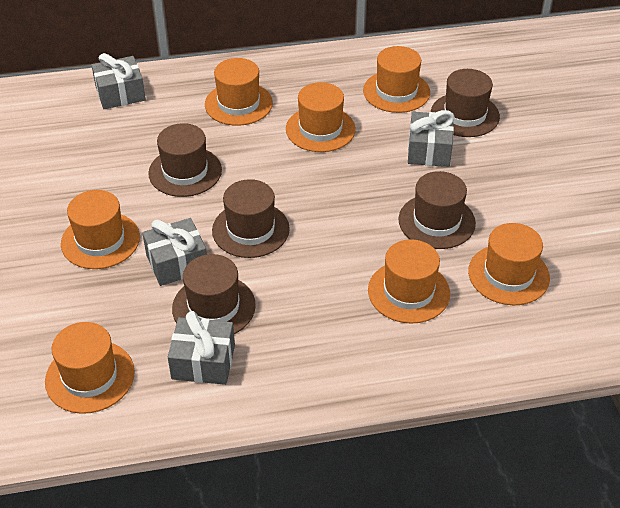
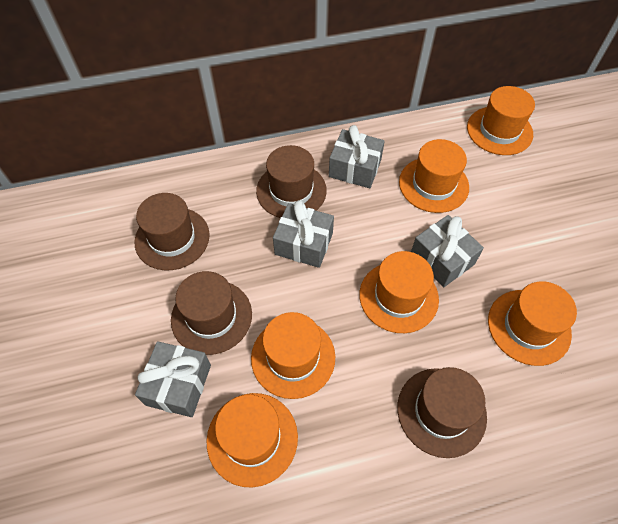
brown hat: [148,123,222,197] [172,254,256,334] [212,179,290,258] [398,171,476,249] [431,69,500,137] = 5 -> [134,193,210,270] [171,271,252,355] [256,145,327,218] [397,367,487,458] = 4
orange hat: [45,322,135,414] [61,190,140,269] [205,58,273,126] [286,82,356,152] [363,46,430,113] [368,239,450,324] [468,223,550,305] = 7 -> [206,393,298,487] [251,312,335,399] [359,251,439,333] [399,139,469,213] [467,86,535,155] [488,281,577,366] = 6

